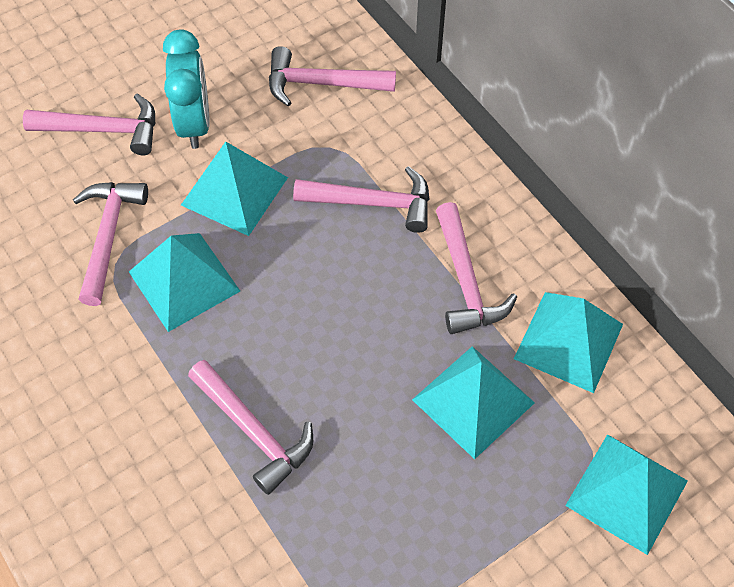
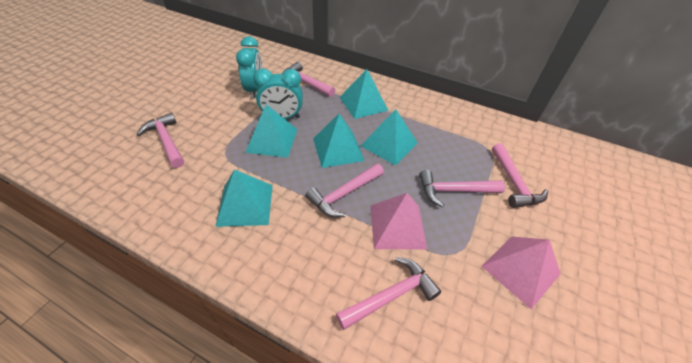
pink pyramid: none = 0 -> [370,193,427,249] [481,237,560,309] = 2
turquoise clock: [163,29,210,149] = 1 -> [236,36,262,98] [253,68,303,119] = 2

